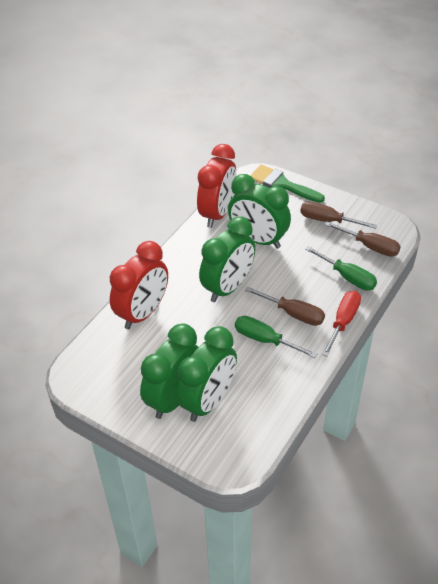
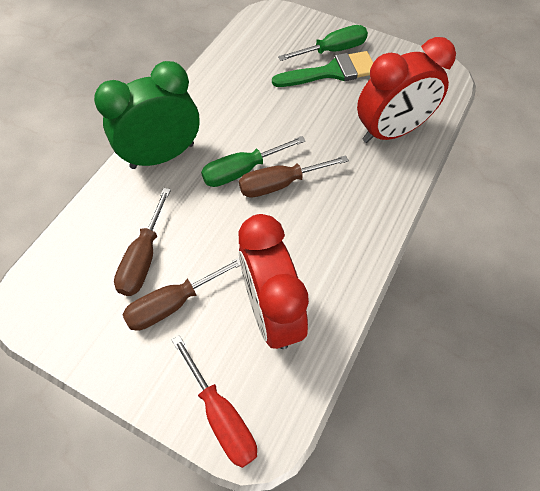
green clock: [140,323,198,419] [176,326,237,422] [199,216,255,302] [228,174,291,249] = 4 -> [94,61,200,169] = 1

